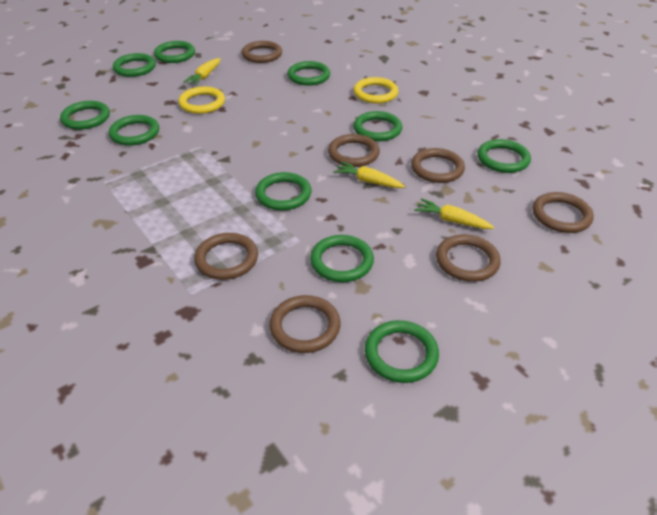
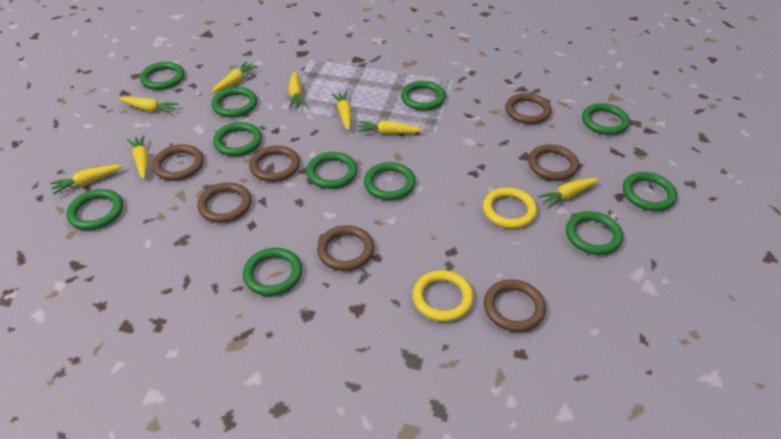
green ring: [60,101,110,130] [109,115,159,146] [113,53,156,77] [154,41,195,63] [255,172,311,211] [287,61,330,86] [310,235,374,282] [353,111,402,141] [365,320,439,383] [478,139,531,173] = 10 -> [66,189,123,230] [140,62,184,90] [211,87,257,117] [213,122,262,156] [243,248,302,296] [306,152,357,189] [364,162,415,200] [401,81,446,111] [566,211,623,255] [582,103,630,135] [623,172,677,211] = 11
yellow carrot: [183,58,221,85] [333,161,405,188] [414,198,494,229] = 3 -> [50,165,123,194] [120,97,178,114] [127,135,148,179] [212,62,258,93] [289,72,306,108] [331,91,352,130] [357,121,422,134] [537,178,599,208] = 8

